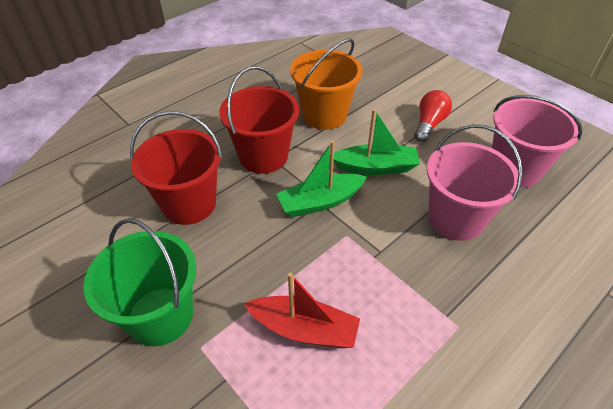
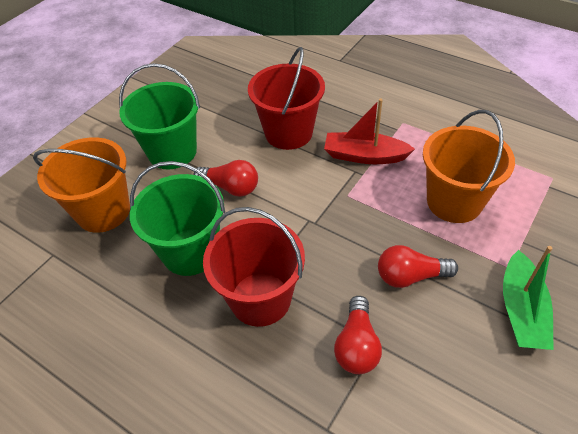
green boat: [276,141,367,217] [333,109,420,175] = 2 -> [503,246,554,350] = 1
green bucket: [83,218,196,346] = 1 -> [119,63,200,169] [130,161,225,276] = 2
orange bucket: [290,38,363,130] = 1 -> [33,137,130,233] [423,110,515,223] = 2
pink bucket: [427,124,523,241] [492,95,583,188] = 2 -> none = 0
red light bulb: [414,90,452,142] = 1 -> [194,160,258,196] [334,296,382,374] [378,245,458,288] = 3

